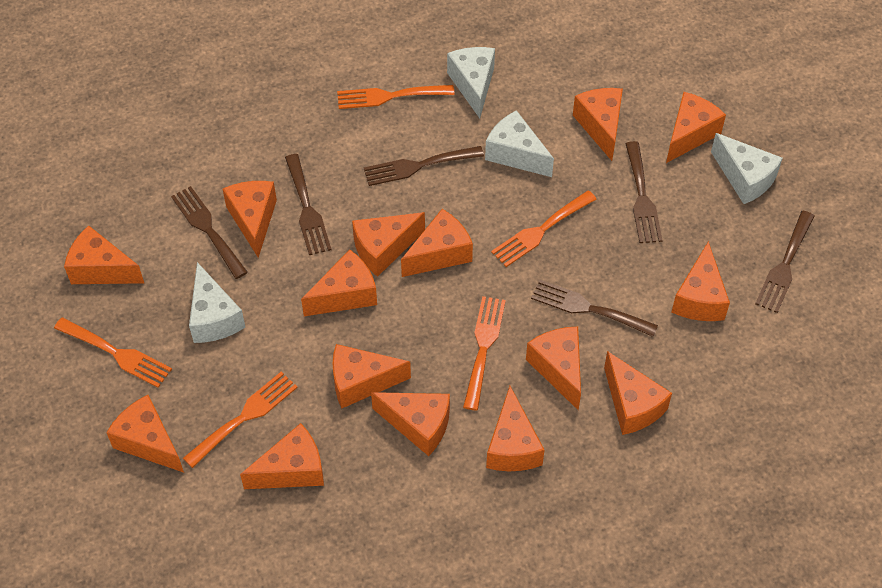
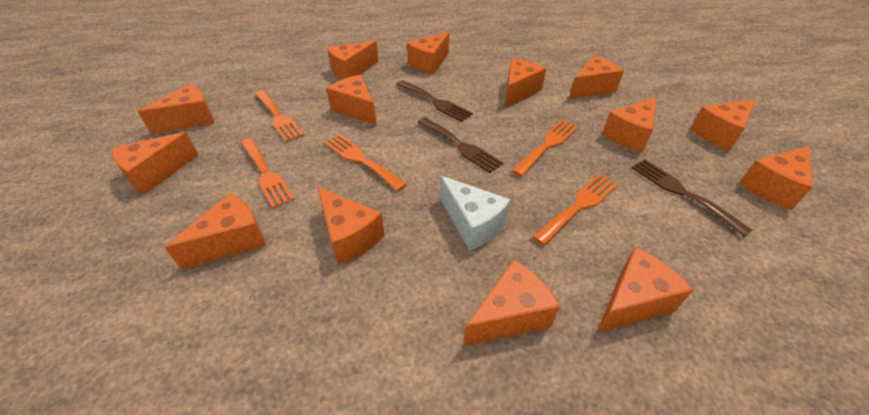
brown fork: [171,186,248,279] [285,154,331,255] [364,146,484,186] [531,280,658,337] [625,141,663,243] [755,211,815,313] = 6 -> [396,80,473,122] [418,117,504,173] [631,159,752,237] = 3
orange cheese: [64,225,144,284] [106,395,184,473] [223,181,277,258] [240,423,324,489] [301,249,377,316] [332,344,411,409] [352,212,425,277] [371,392,450,456] [401,209,473,277] [486,386,545,471] [526,327,581,410] [573,88,623,161] [604,351,672,435] [666,92,726,163] [672,241,730,321] = 15 -> [112,132,198,195] [137,84,214,134] [165,193,266,270] [317,187,384,265] [326,75,377,126] [327,41,379,79] [407,32,449,74] [463,259,560,347] [505,59,546,108] [569,56,624,99] [597,247,693,333] [602,97,656,153] [690,99,755,151] [739,146,813,210] = 14
white cheese: [189,262,245,343] [447,47,495,118] [485,110,554,177] [711,133,783,204] = 4 -> [440,176,510,251] = 1

